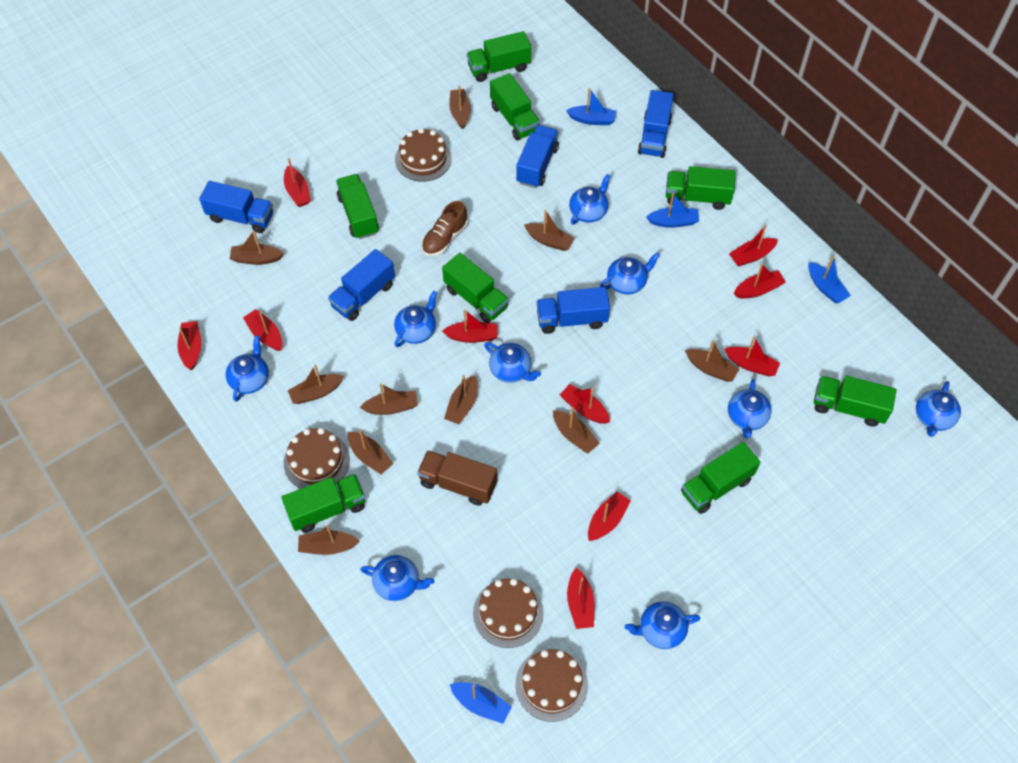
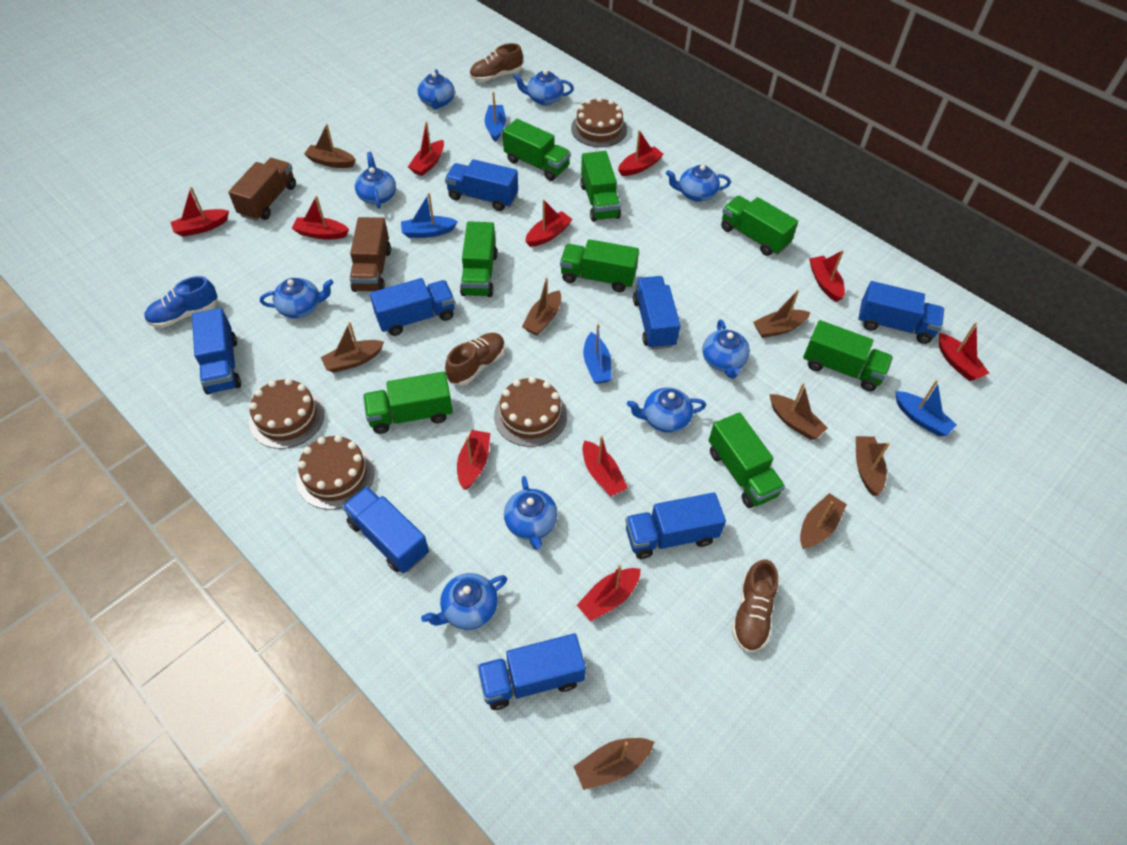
blue shoe: none = 0 -> [144,276,218,328] = 1
blue truck: [199,181,273,233] [328,249,395,321] [516,125,559,188] [536,287,610,334] [638,90,674,158] = 5 -> [192,308,241,395] [342,486,429,573] [370,278,455,336] [445,159,518,211] [477,633,586,710] [626,492,726,559] [633,276,680,349] [858,281,944,344] = 8
brown boat: [230,230,284,265] [288,365,344,404] [298,525,360,555] [348,429,393,474] [360,383,418,415] [444,375,478,424] [449,86,471,129] [524,210,575,251] [553,407,600,453] [685,340,739,382] = 10 -> [304,124,356,168] [321,322,384,373] [522,278,561,335] [573,738,654,790] [753,290,811,338] [769,383,828,440] [800,493,847,549] [856,436,890,496] = 8
brown shoe: [422,201,468,256] = 1 -> [445,333,505,386] [470,43,523,82] [732,559,778,652] = 3
brown truck: [417,450,498,506] = 1 -> [228,158,296,221] [350,217,391,292] = 2

